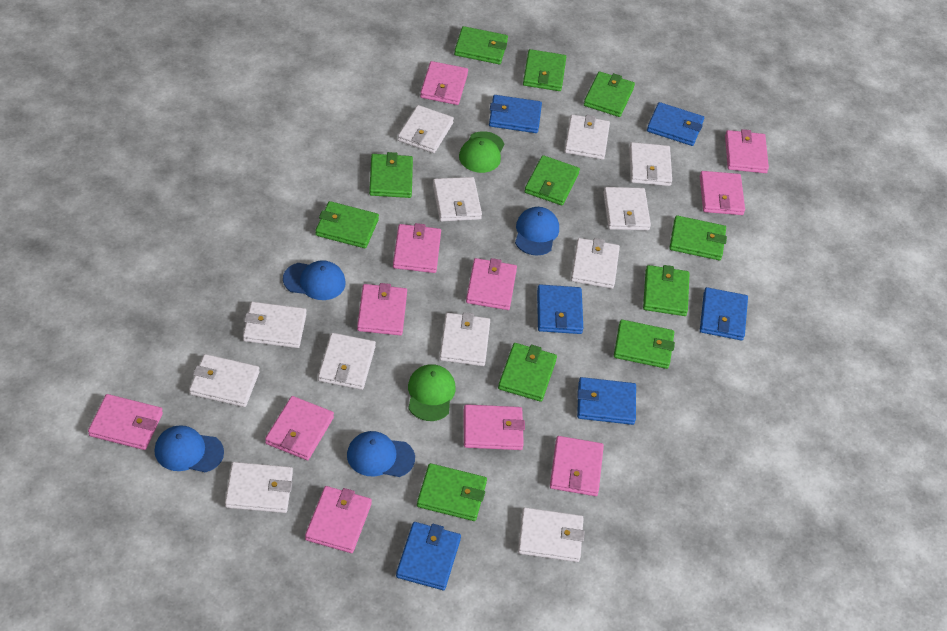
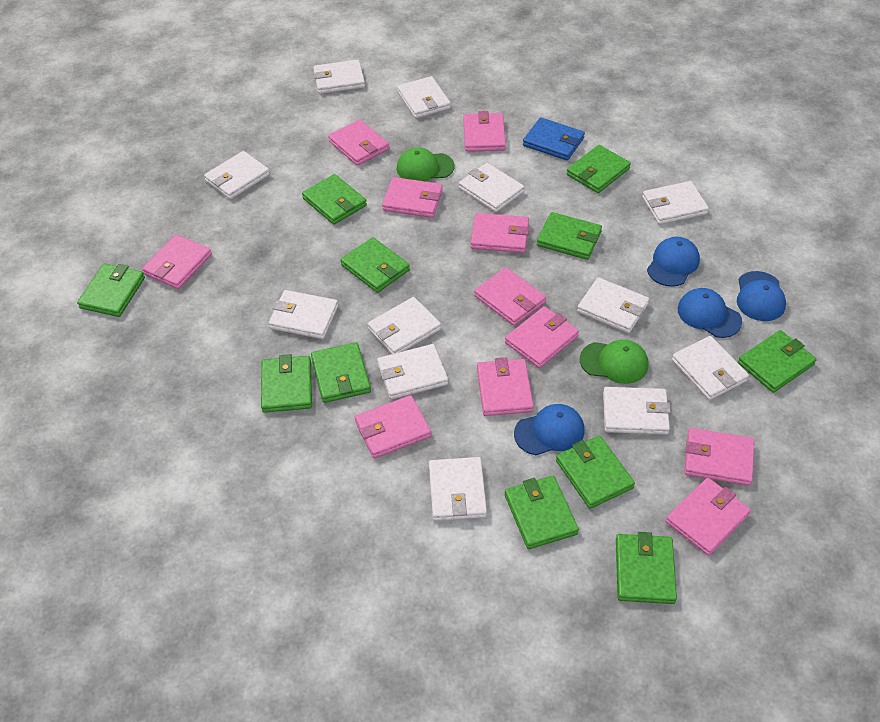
blue wallet: [396,522,461,590] [489,95,542,133] [537,284,583,334] [577,377,636,425] [647,102,704,146] [700,287,748,340] = 6 -> [523,117,585,160] = 1

